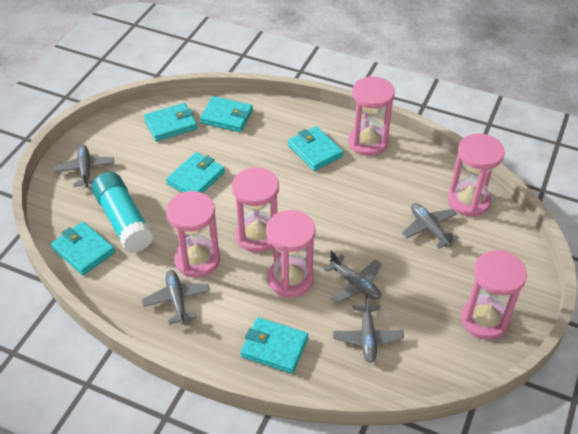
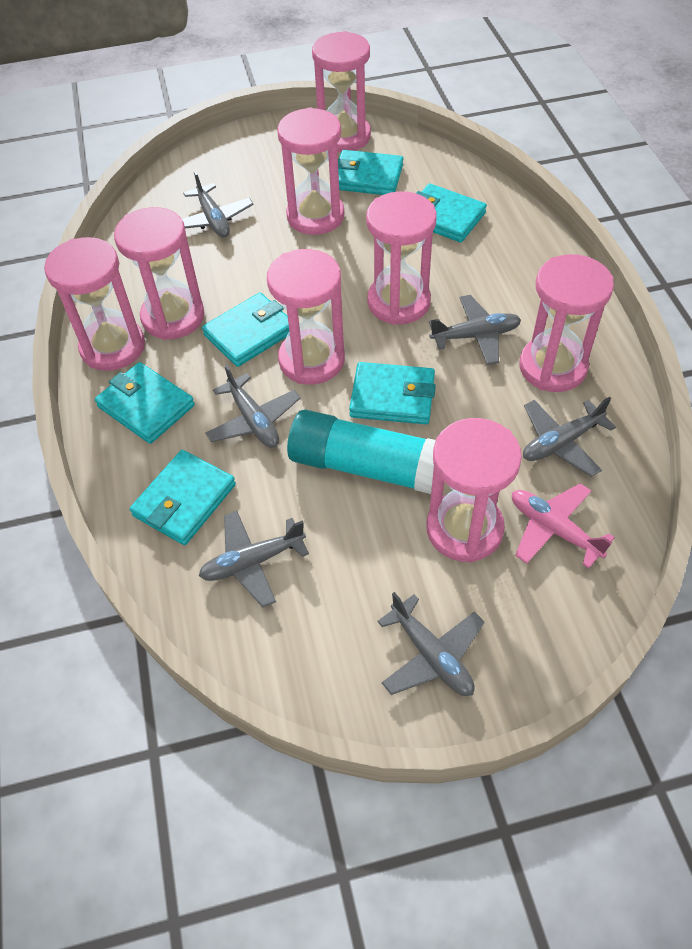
grey plane: [54,145,114,188] [142,270,210,324] [324,251,381,303] [333,294,404,363] [402,203,459,249] = 5 -> [182,171,254,238] [199,511,309,608] [205,365,300,448] [377,592,485,696] [429,295,521,365] [523,397,616,477] = 6
pink hourglass: [166,191,220,278] [232,167,279,252] [266,210,316,298] [349,76,395,156] [448,133,505,217] [461,250,527,340] = 6 -> [44,237,145,371] [114,207,205,340] [267,249,345,385] [277,107,344,235] [312,31,371,152] [366,191,437,325] [426,418,522,562] [519,254,614,392] = 8
pink plane: none = 0 -> [512,483,615,569] = 1

